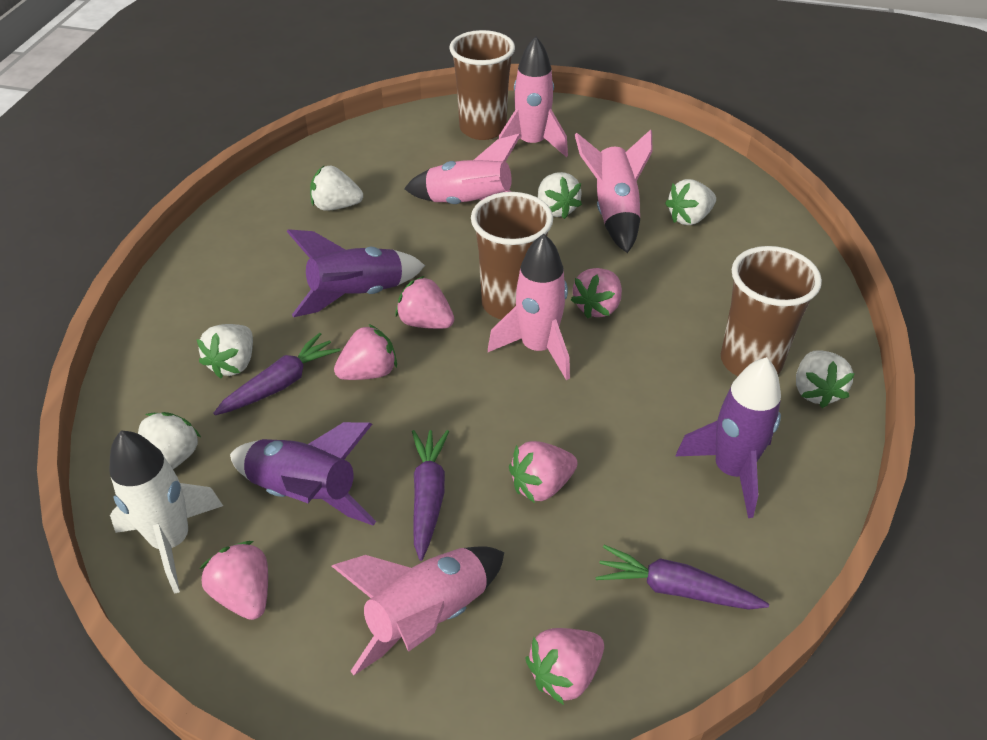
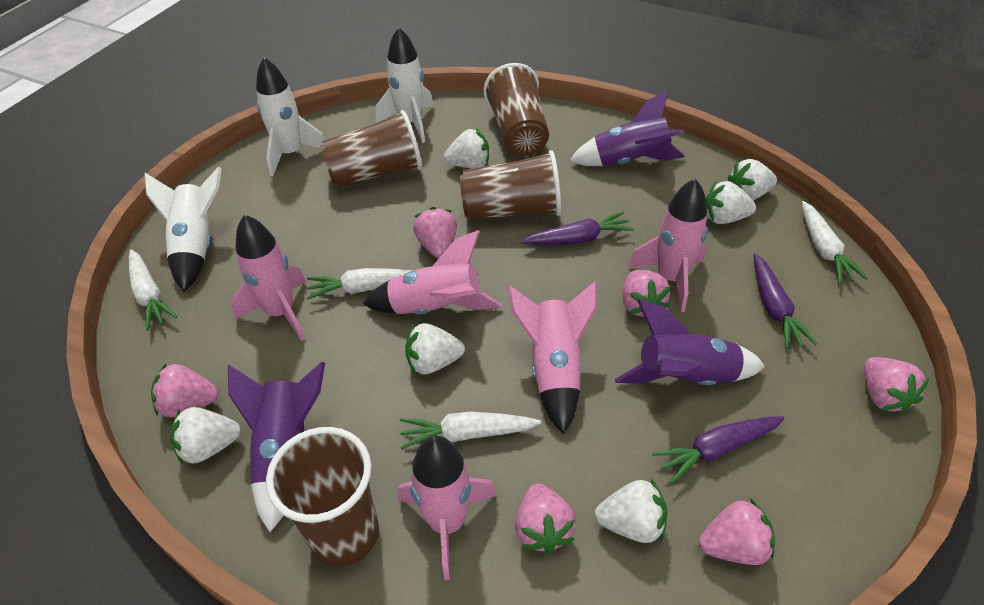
brown cup: [449,30,515,140] [471,192,553,320] [721,246,822,376] = 3 -> [266,427,379,567] [320,110,422,187] [459,150,561,220] [483,63,549,156] = 4
white carrot: none = 0 -> [129,249,177,331] [307,268,414,300] [400,411,541,450] [802,201,868,283] = 4
white rocket: [109,431,223,594] = 1 -> [144,167,222,292] [256,57,325,176] [376,27,434,143] = 3

